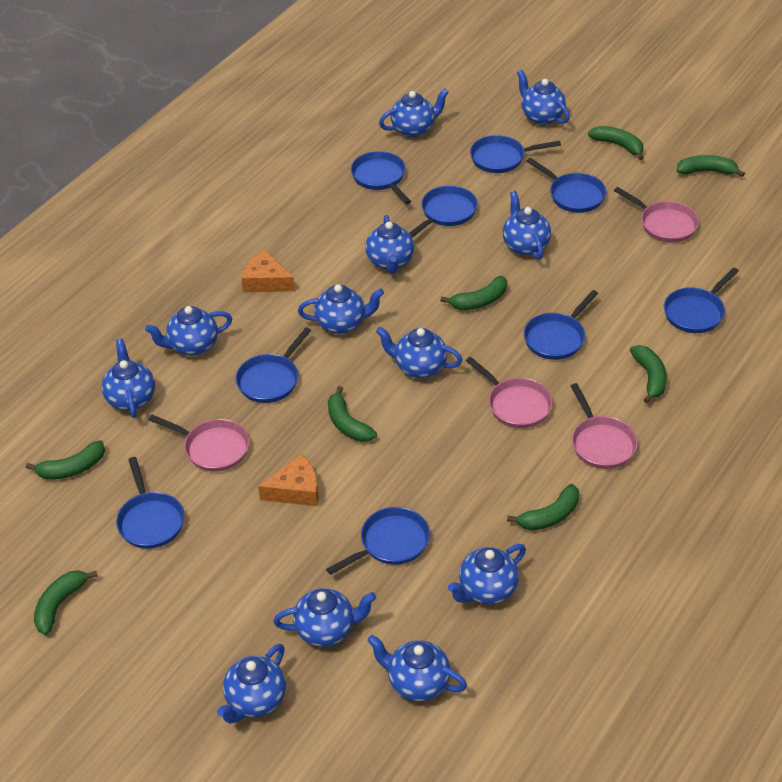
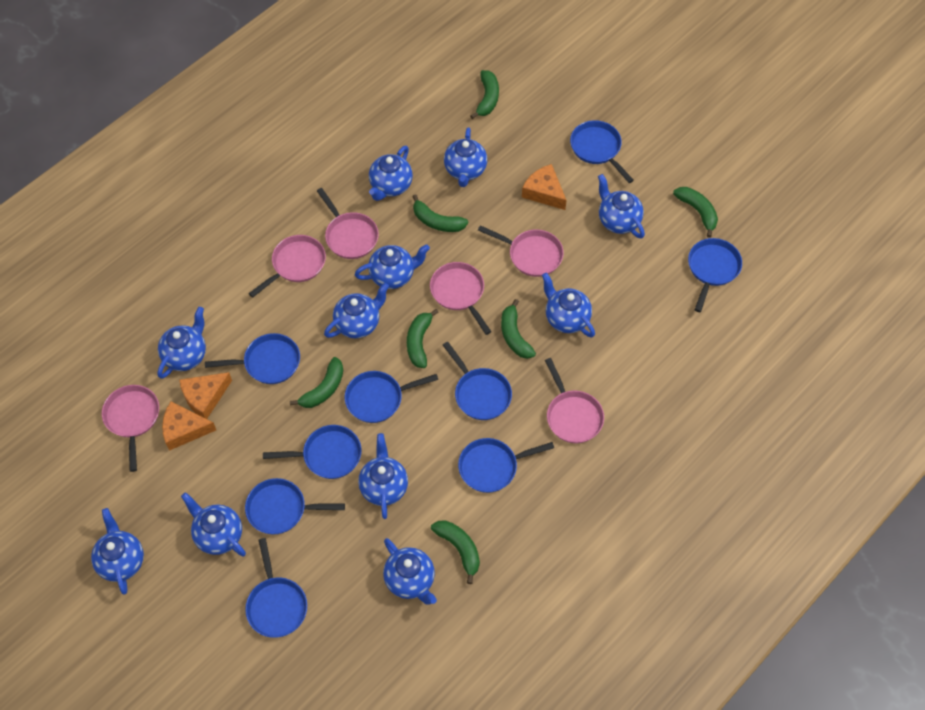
blue teapot: [102,339,155,418] [145,306,232,356] [217,644,286,724] [273,588,376,647] [298,284,384,334] [365,215,414,273] [367,635,467,702] [376,327,463,378] [379,89,449,137] [448,544,526,604] [503,191,551,260] [517,70,570,125] = 12 -> [91,508,144,595] [157,307,206,379] [181,493,246,557] [324,283,389,338] [355,244,430,289] [358,433,408,519] [369,146,413,201] [383,538,437,605] [444,127,487,187] [542,273,595,337] [598,174,645,239] = 11
green banana: [26,440,105,480] [34,570,98,635] [328,386,377,442] [440,276,507,310] [507,484,579,530] [588,126,644,160] [630,345,667,403] [677,155,745,177] = 8 -> [290,357,343,408] [407,309,439,368] [412,194,468,232] [431,520,480,584] [470,70,499,119] [501,299,536,359] [673,187,718,238] = 7
orange cheese: [241,250,295,292] [258,454,319,506] = 2 -> [162,401,216,451] [179,372,232,419] [522,164,567,210] = 3
pink pan: [148,415,249,472] [466,357,553,428] [571,383,638,469] [614,187,699,243] = 4 -> [102,385,159,472] [249,235,326,298] [317,188,379,259] [430,262,491,335] [478,225,564,277] [545,358,604,443] = 6

